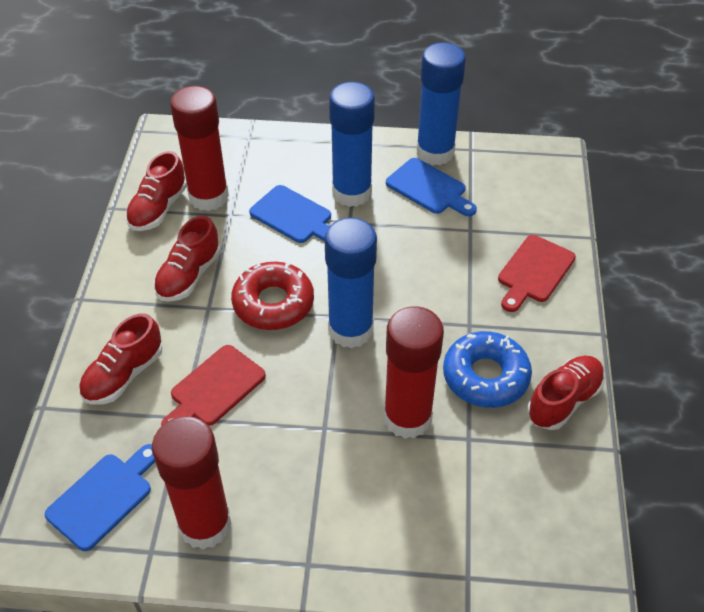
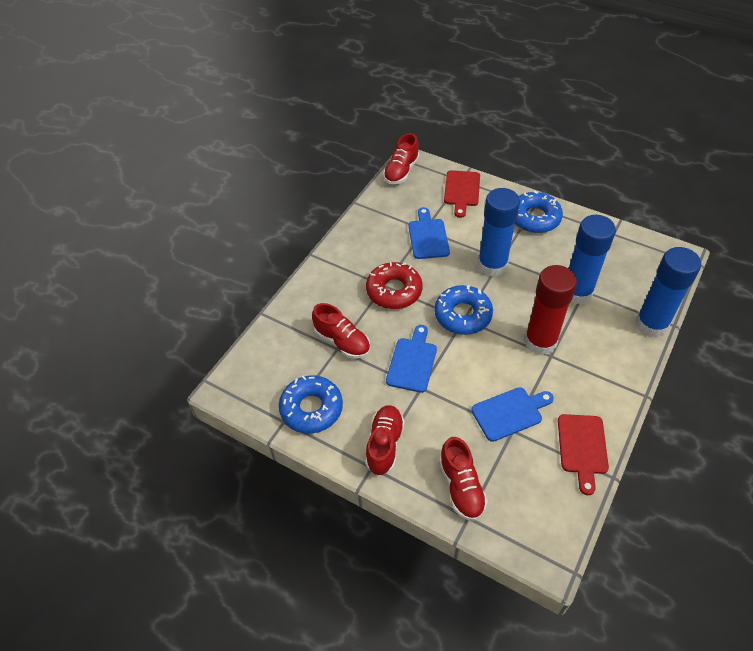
blue donut: [443,331,532,408] = 1 -> [279,375,343,434] [434,285,493,335] [515,191,563,233] = 3
red glue stick: [152,416,232,549] [170,86,229,211] [384,306,444,439] = 3 -> [524,265,577,355] = 1

